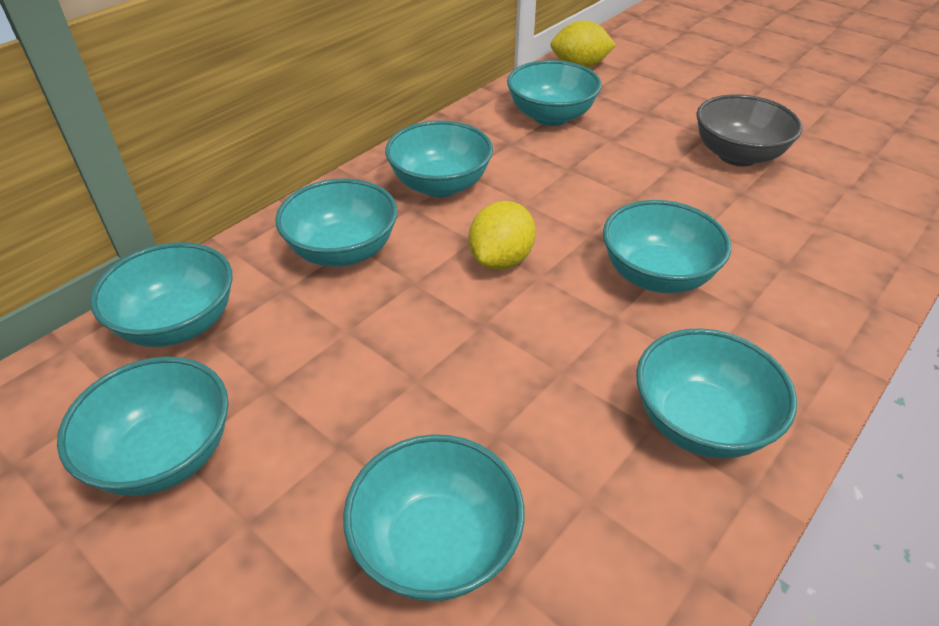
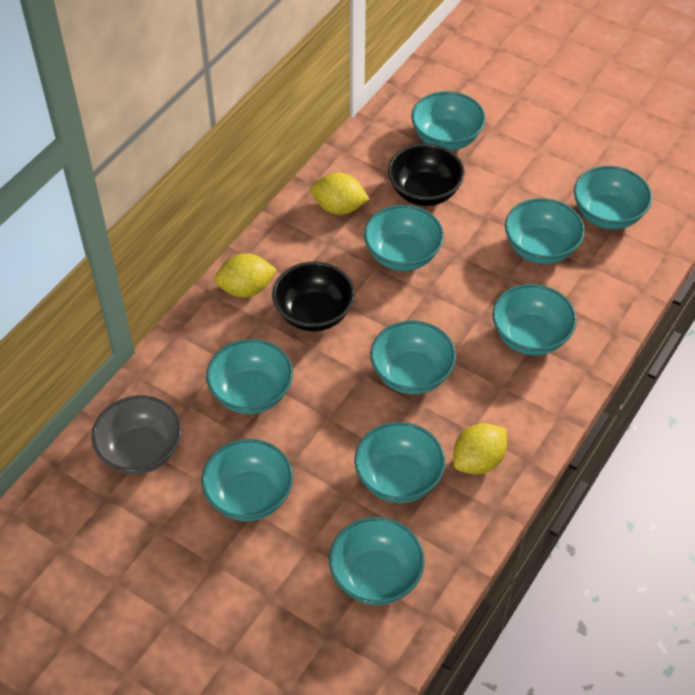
black bowl: none = 0 -> [272,262,355,332] [388,144,465,206] = 2
turquoise bowl: [57,357,229,496] [90,242,232,347] [275,178,397,267] [343,434,525,601] [385,120,493,197] [507,60,602,126] [603,200,731,293] [636,328,797,459] = 8 -> [201,439,293,521] [206,339,293,414] [329,517,425,605] [354,422,445,503] [364,205,444,271] [370,320,456,394] [411,91,486,150] [492,284,577,355] [505,198,585,264] [574,166,652,229] = 10
yellow lemon: [469,201,536,270] [550,20,616,68] = 2 -> [214,253,277,298] [311,173,369,215] [453,423,507,474] = 3

